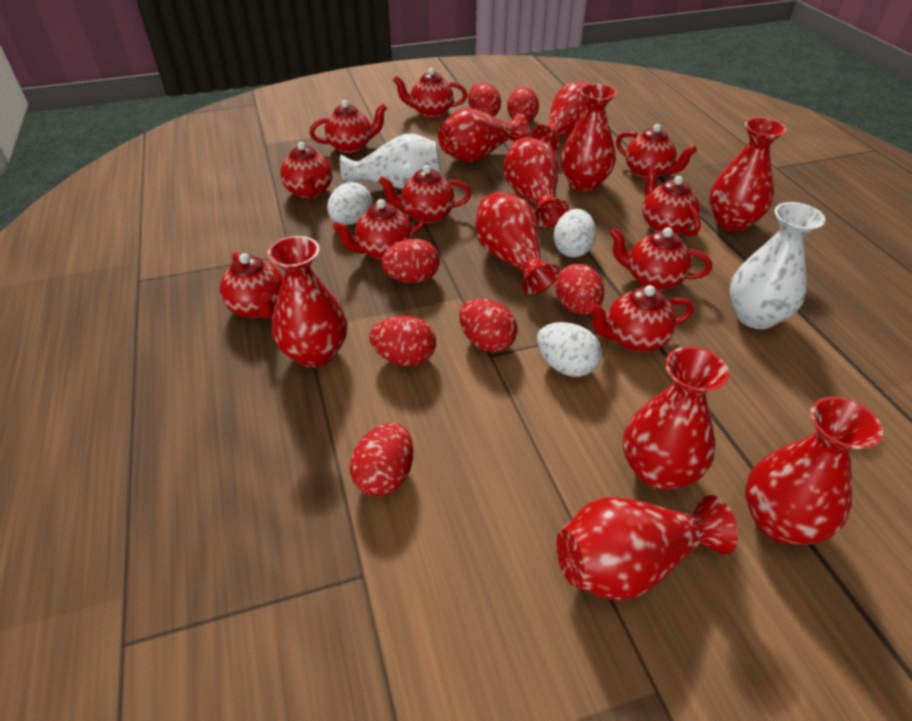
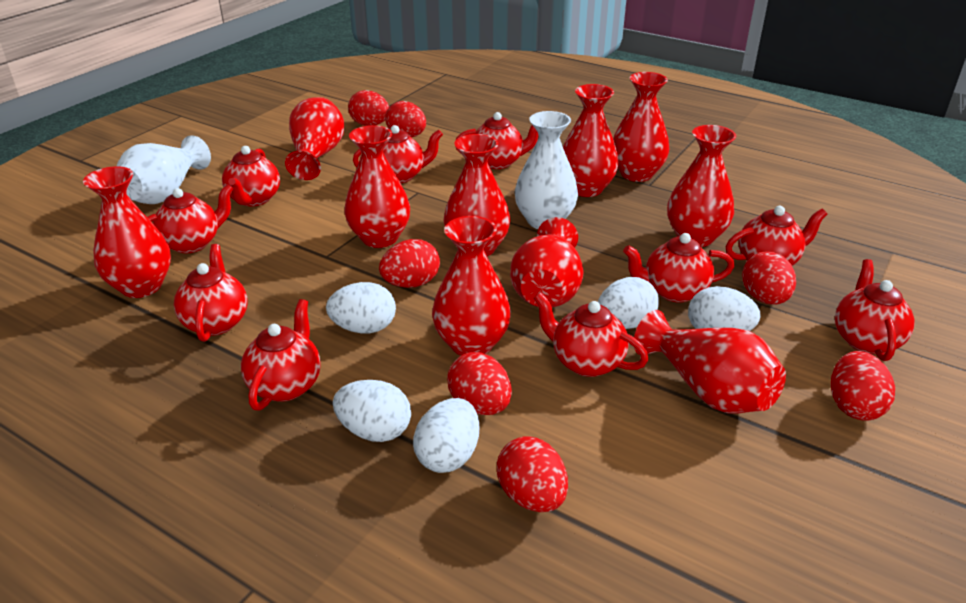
white egg: [327,182,372,225] [537,322,602,377] [554,209,596,257] = 3 -> [326,282,396,333] [333,380,411,442] [413,398,480,473] [598,277,659,329] [688,286,761,331] = 5

